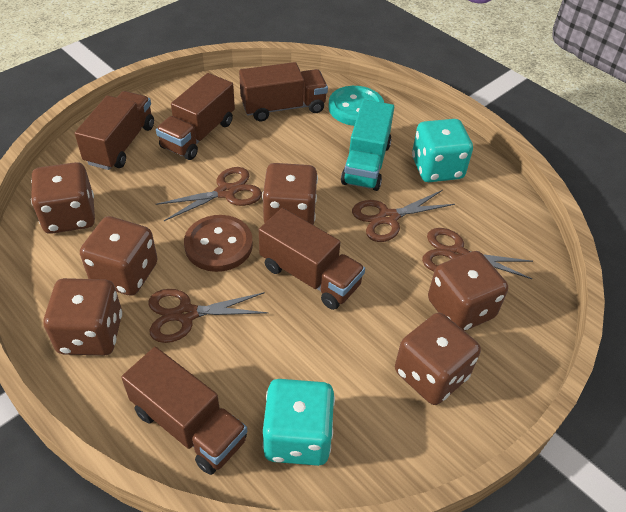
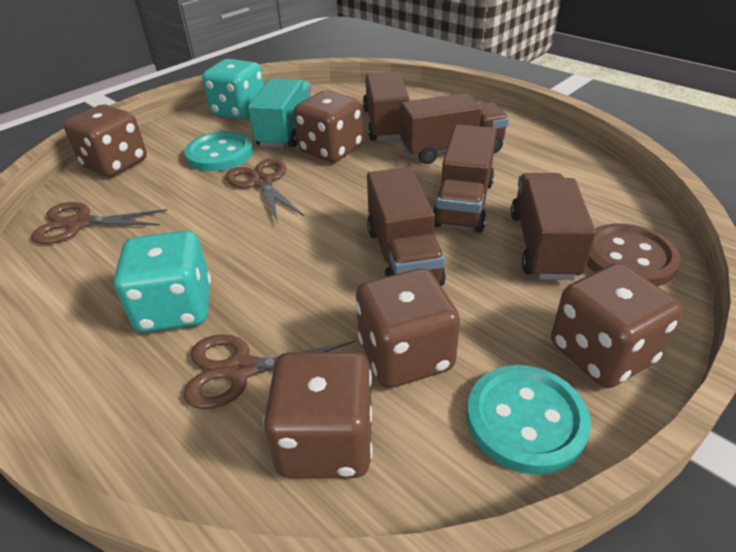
brown dice: [31,162,95,234] [43,278,122,356] [80,216,158,296] [262,163,318,225] [395,313,481,405] [428,251,508,331] = 6 -> [64,104,147,177] [263,352,373,478] [294,91,363,162] [356,268,460,388] [551,263,682,388] = 5
brown scissors: [149,289,268,343] [156,167,262,221] [352,190,455,242] [422,228,533,279] = 4 -> [31,202,168,244] [184,334,355,409] [225,158,305,224] = 3
turquoise button: [329,86,384,126] = 1 -> [184,131,253,171] [467,365,591,475] = 2

